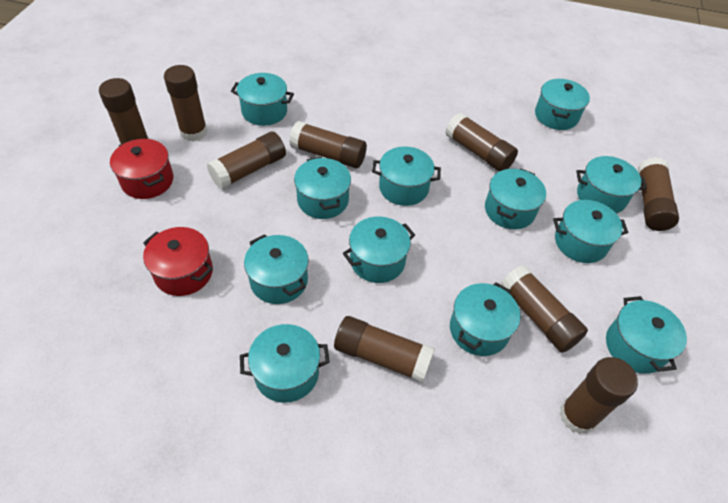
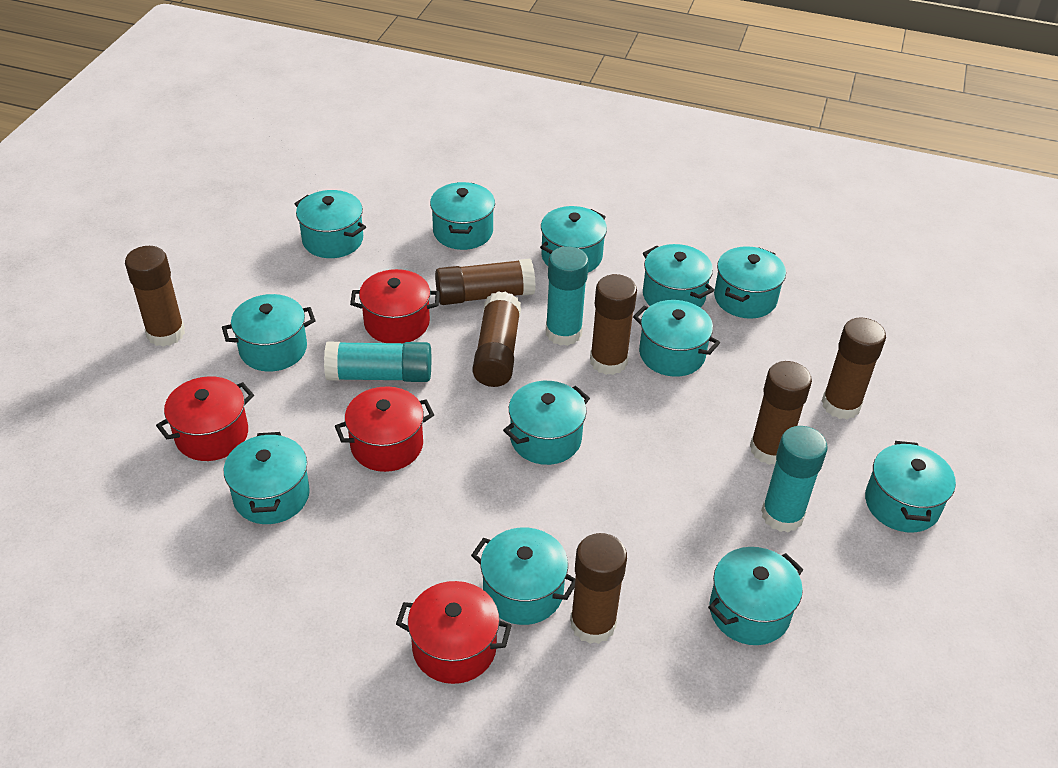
brown glue stick: [99,78,149,144] [164,65,208,142] [207,132,286,189] [289,121,367,168] [334,316,435,383] [445,112,518,172] [501,265,588,353] [559,357,638,434] [638,157,679,231] = 9 -> [125,246,185,347] [435,259,536,305] [473,291,521,387] [570,533,627,644] [590,274,637,375] [750,361,812,465] [822,317,886,419] = 7
red pot: [110,139,173,199] [143,227,213,296] = 2 -> [156,376,254,461] [335,386,434,472] [350,269,439,343] [396,581,512,684] = 4
turquoise glue stick: none = 0 -> [324,342,431,382] [546,246,589,346] [761,426,828,532] = 3

